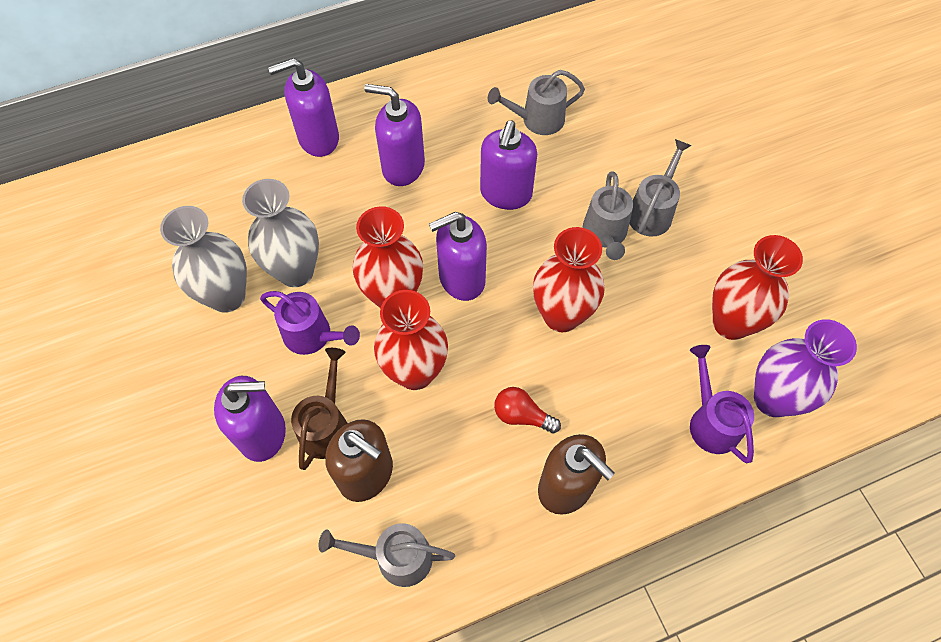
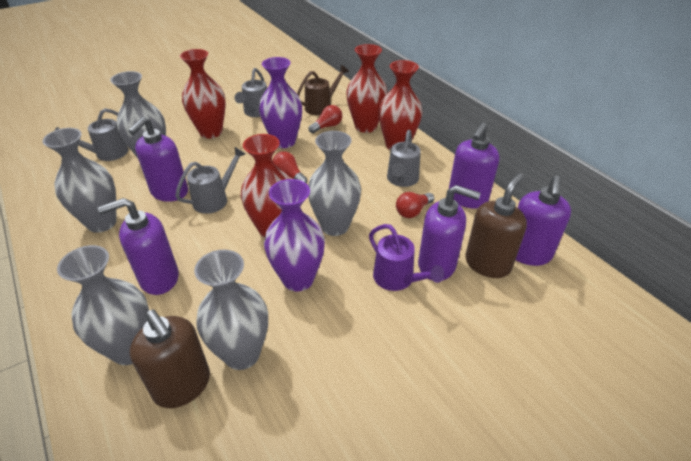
grey vase: [160,206,247,313] [242,179,319,287] = 2 -> [42,128,117,233] [57,245,149,365] [110,71,166,158] [194,249,268,370] [308,131,361,236] = 5
purple vase: [754,319,857,417] = 1 -> [259,57,302,148] [264,179,325,292] = 2
purple watering can: [260,291,360,355] [690,345,754,463] = 2 -> [369,224,444,291] = 1
red light bulb: [494,387,561,433] = 1 -> [272,151,307,184] [308,105,342,133] [396,192,434,218] = 3

